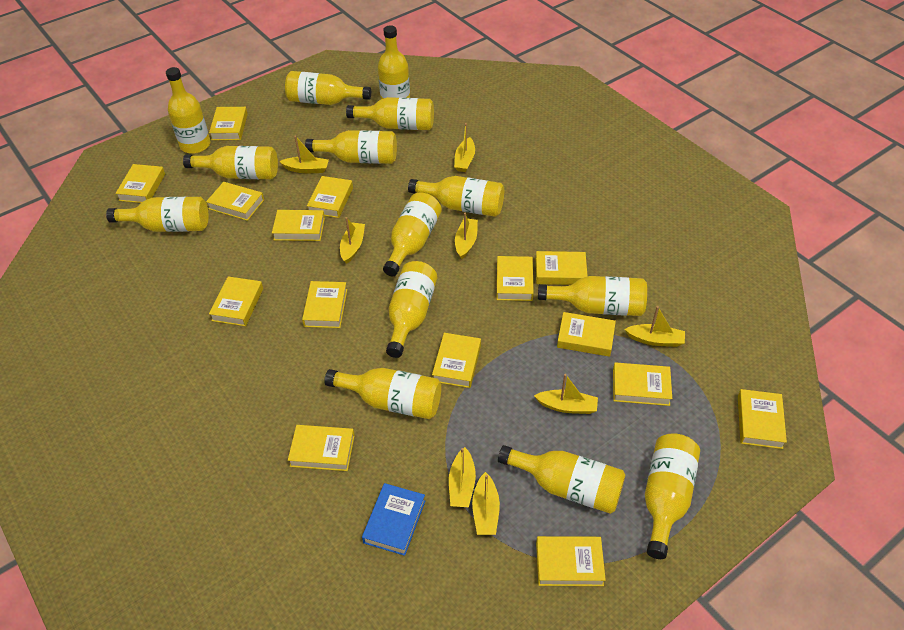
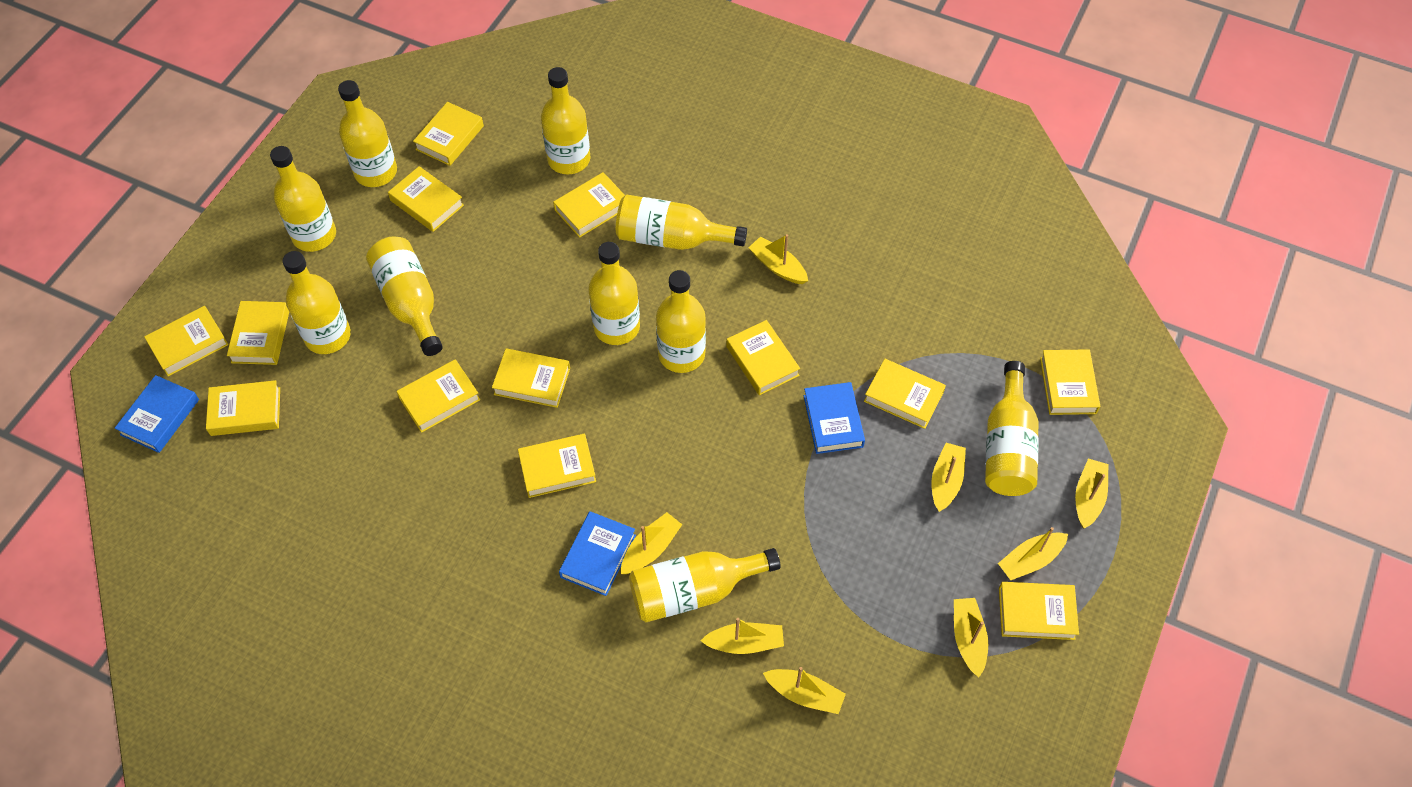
blue book: [362,483,425,556] = 1 -> [115,375,199,453] [559,511,636,596] [804,382,865,454] = 3
yellow book: [115,164,165,203] [206,182,264,221] [209,107,248,140] [209,277,263,326] [272,210,325,241] [288,425,355,471] [302,281,347,328] [307,176,353,218] [432,333,481,388] [497,256,534,301] [536,251,588,285] [536,536,606,586] [557,312,616,357] [613,362,672,406] [738,389,787,449] = 15 -> [144,306,229,377] [206,380,280,436] [227,301,289,365] [388,166,464,232] [397,359,480,433] [413,102,484,166] [492,348,570,408] [518,434,596,498] [553,172,625,238] [726,320,800,395] [864,359,946,429] [999,582,1079,640] [1040,349,1100,415] = 13
yellow bottle: [106,197,208,232] [166,67,211,154] [183,146,278,179] [285,71,371,105] [305,130,397,164] [324,368,441,419] [346,97,434,130] [378,25,410,99] [383,192,442,277] [386,261,437,358] [408,176,504,217] [498,445,625,514] [538,276,647,316] [645,433,700,559] = 14 -> [270,146,336,252] [283,251,351,354] [338,80,397,187] [366,237,443,356] [541,67,591,174] [588,242,640,345] [616,195,747,250] [629,548,781,622] [656,270,706,373] [985,361,1039,496] = 10

